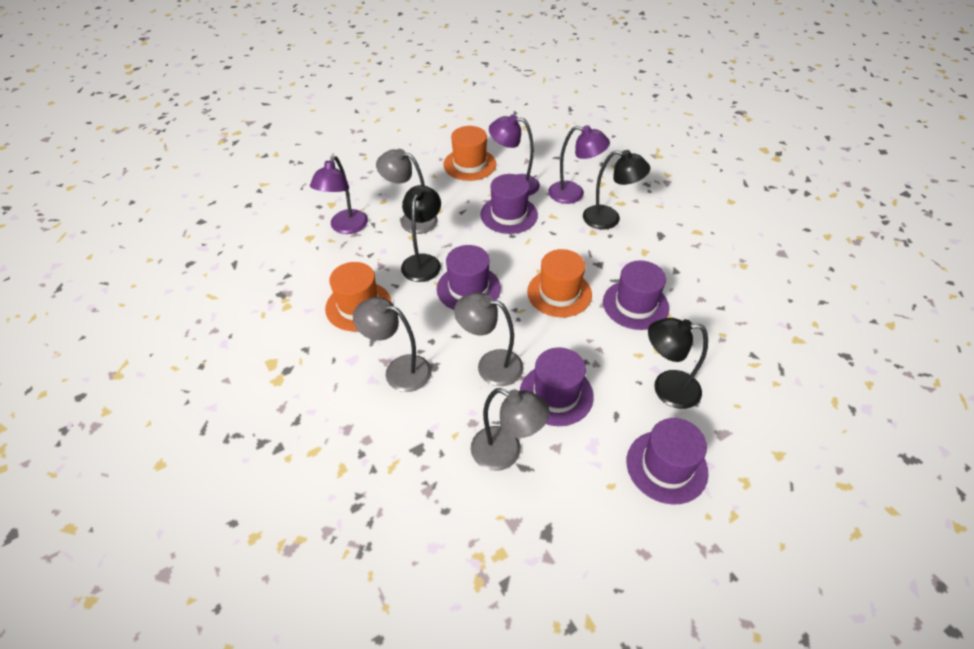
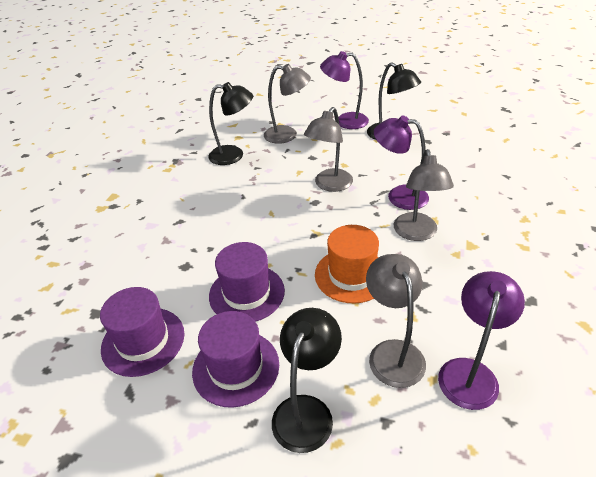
orange hat: [325,262,392,331] [443,126,496,181] [527,249,592,317] = 3 -> [315,225,379,303] = 1
purple hat: [437,245,501,310] [480,174,538,234] [520,347,594,426] [603,261,669,330] [627,418,708,505] = 5 -> [100,287,184,377] [192,311,279,408] [209,242,285,322] = 3

